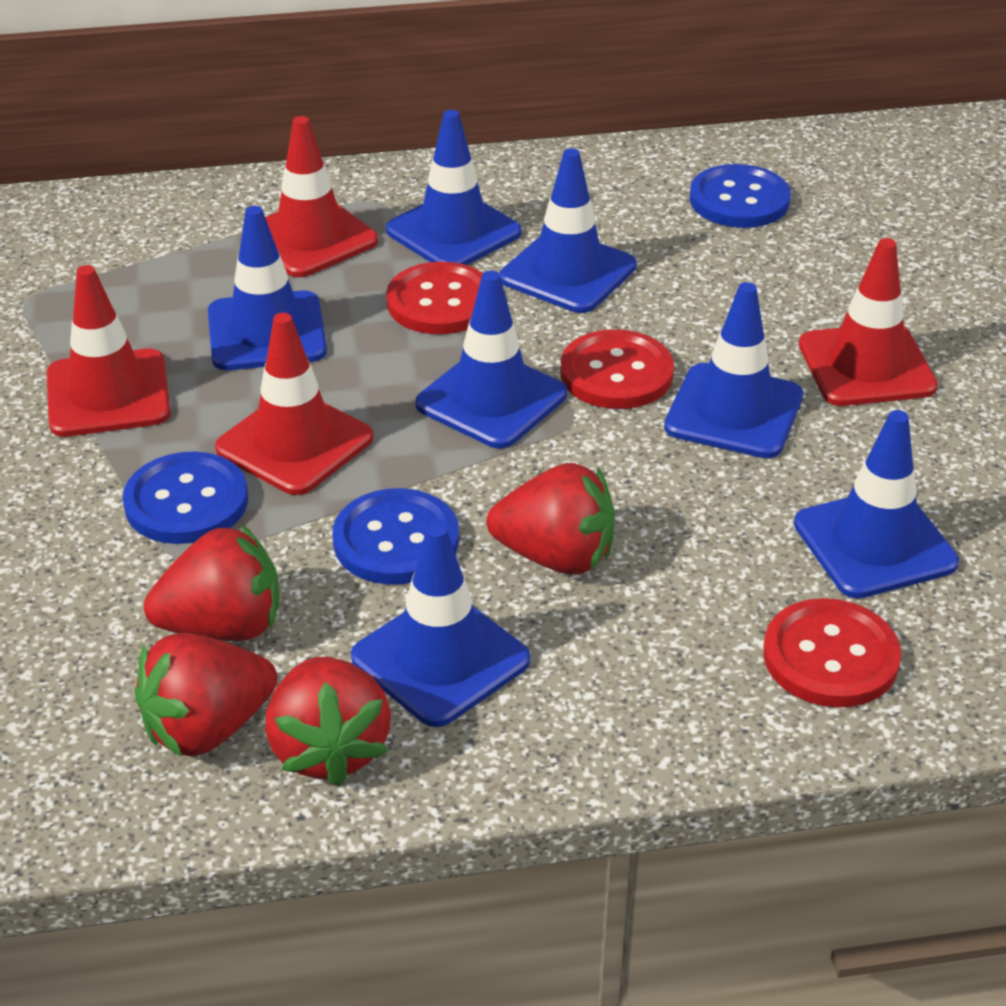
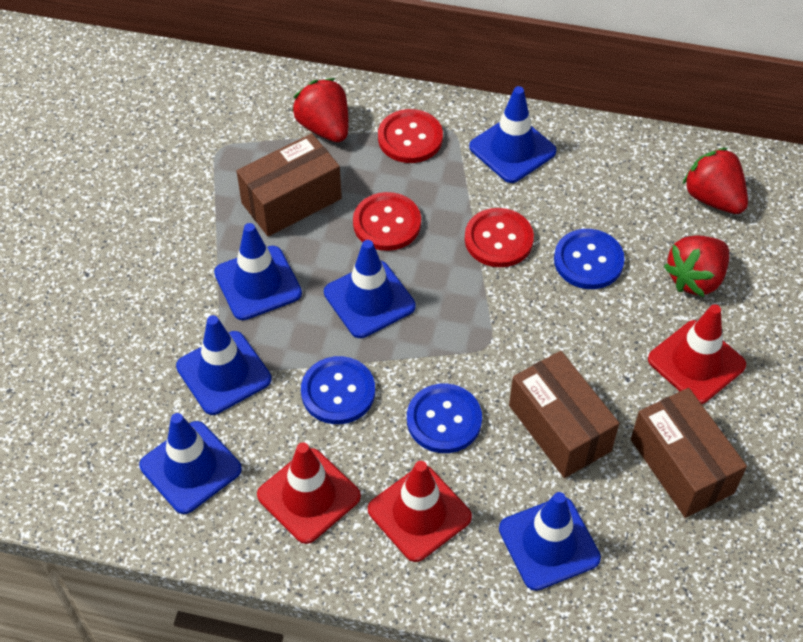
blue traffic cone: [208,206,327,370] [351,523,530,727] [386,110,522,265] [415,270,567,448] [500,148,636,313] [664,282,803,458] [794,410,959,599] = 7 -> [139,413,242,514] [176,315,272,415] [214,223,302,320] [324,240,416,338] [469,86,556,183] [499,492,601,591] = 6
brown box: none = 0 -> [237,133,342,237] [509,351,619,478] [631,388,747,518] = 3
red strawberry: [135,633,277,757] [144,525,279,641] [265,657,391,786] [487,463,615,575] = 4 -> [292,78,348,142] [664,236,729,297] [682,148,748,214] = 3
red traffic cone: [47,265,171,437] [215,313,373,495] [265,116,378,277] [799,238,938,406] = 4 -> [257,442,361,544] [368,461,472,562] [648,304,746,404] = 3

